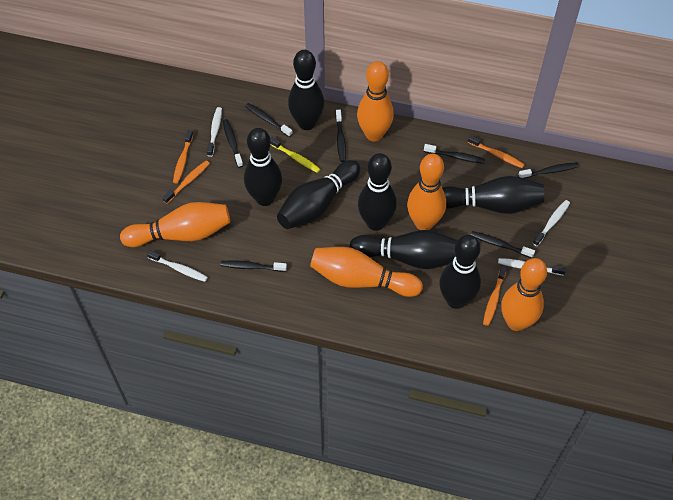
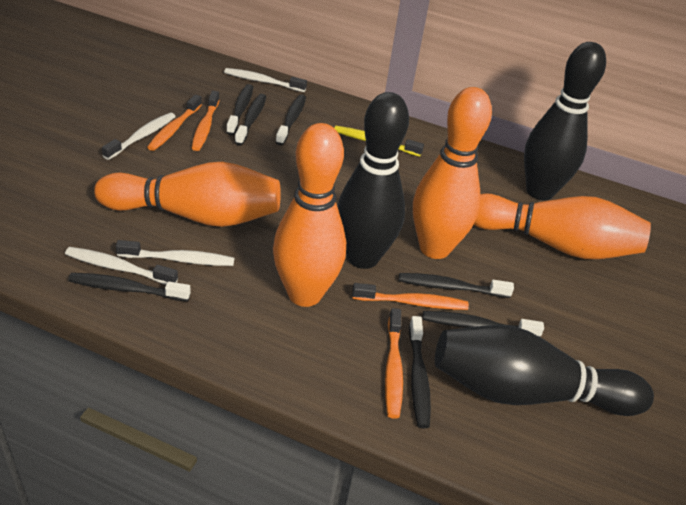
black bowling pin: [244,128,282,206] [277,160,360,229] [288,50,324,130] [349,230,457,269] [358,153,397,231] [439,235,481,309] [442,176,544,214] = 7 -> [337,92,409,269] [435,325,654,416] [524,42,606,200] = 3
orange bowling pin: [120,202,230,247] [310,247,423,297] [357,61,394,142] [407,154,446,230] [501,258,547,331] = 5 -> [94,162,281,227] [273,123,346,307] [413,87,492,259] [473,194,651,259] = 4

